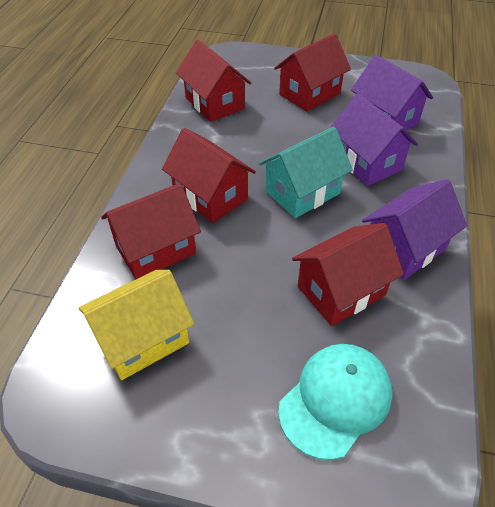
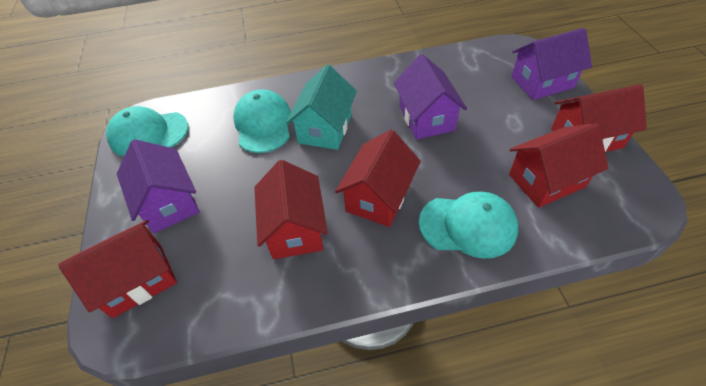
turquoise cap: [278,344,393,460] = 1 -> [106,106,189,156] [233,89,291,153] [419,191,518,259] = 3
yellow house: [78,270,194,380] = 1 -> none = 0

